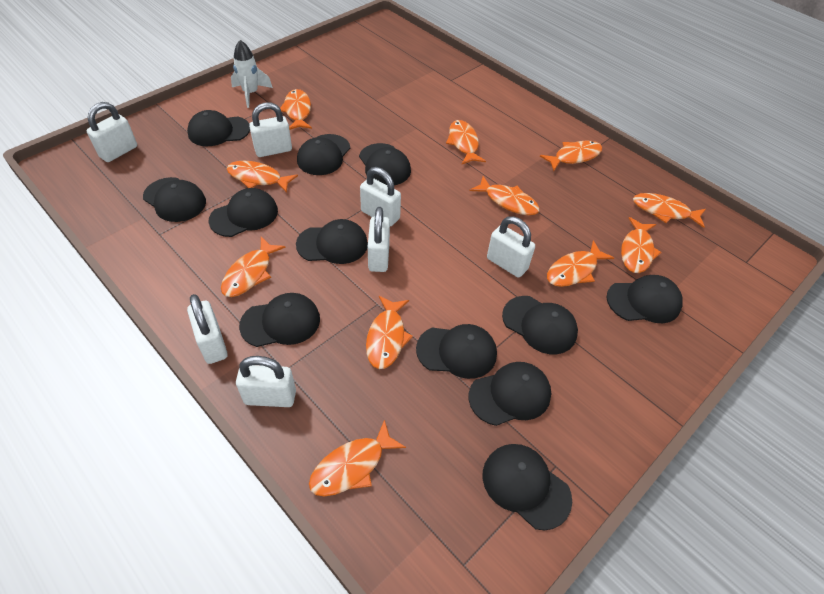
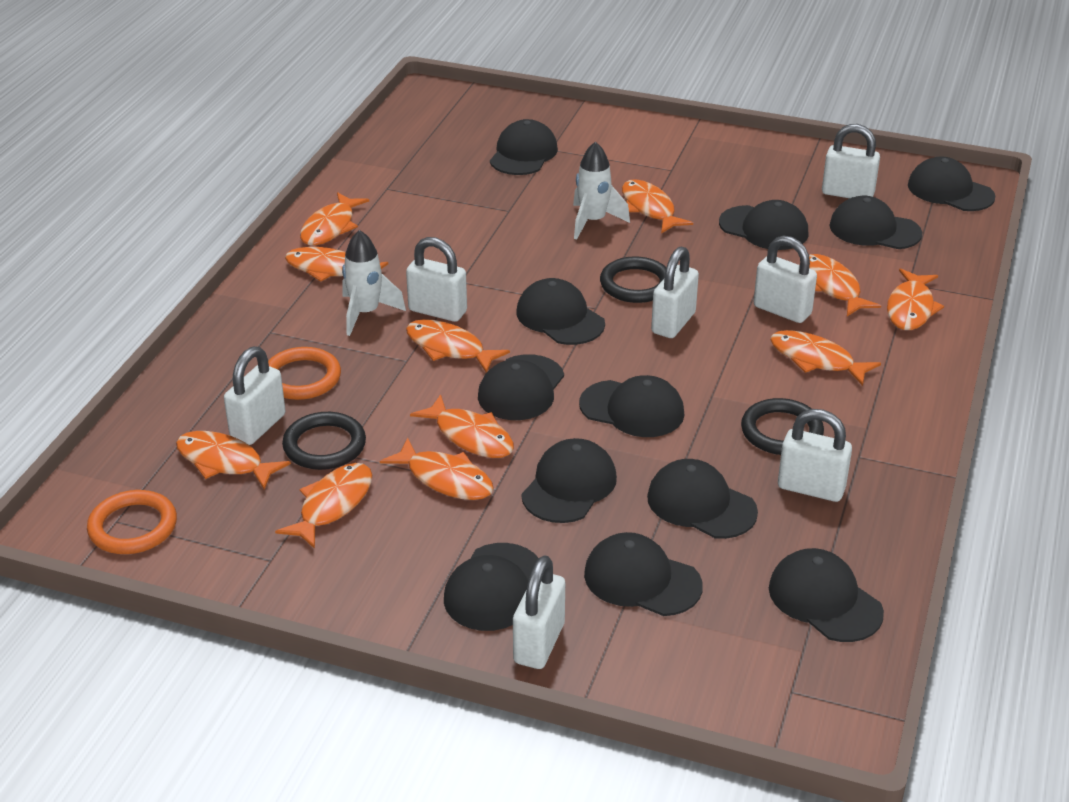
black ring: none = 0 -> [282,412,366,470] [600,256,666,303] [741,398,824,455] = 3
orange ring: none = 0 -> [87,490,177,554] [268,347,341,400] = 2
white rocket: [231,40,273,108] = 1 -> [342,230,406,336] [573,141,630,240] = 2

